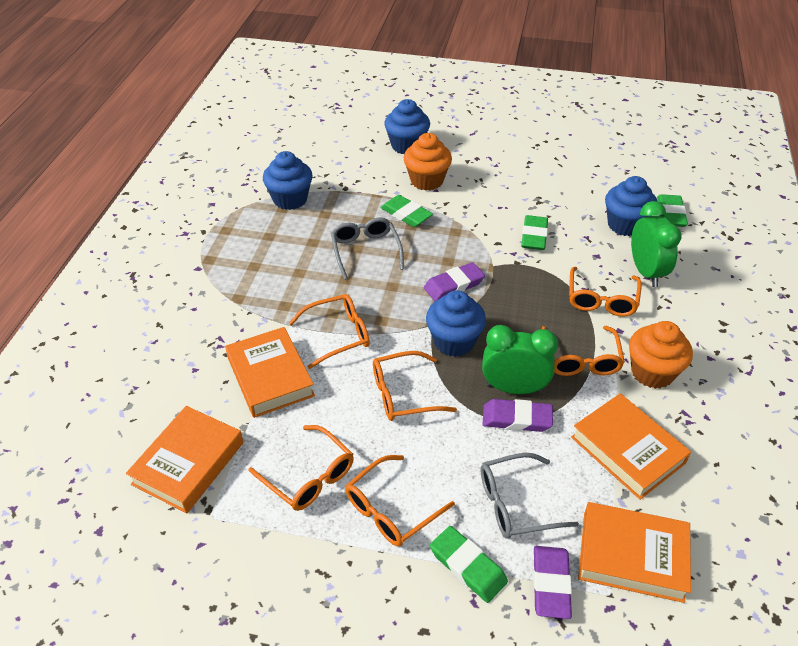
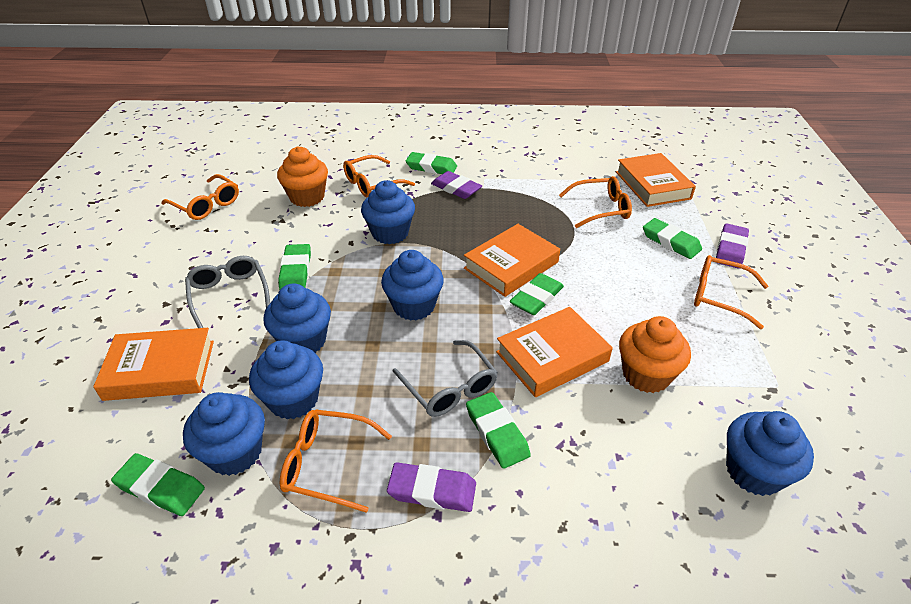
blue cupcake: [263,151,313,210] [384,99,430,154] [426,290,486,357] [605,176,658,236] = 4 -> [183,392,265,476] [249,340,323,419] [263,283,331,353] [361,180,415,244] [381,250,444,320] [726,411,814,496] = 6
green clock: [482,325,558,394] [631,201,682,287] = 2 -> none = 0
green eraser: [381,195,433,227] [430,526,508,603] [521,215,548,250] [657,194,688,227] = 4 -> [111,453,205,516] [278,244,311,290] [405,152,457,174] [466,392,531,469] [509,273,564,315] [643,218,702,259] = 6
orange glasses: [249,425,354,511] [289,294,370,369] [346,455,455,547] [373,351,457,421] [542,326,625,376] [569,267,642,317] = 6 -> [161,174,239,220] [280,409,392,513] [343,155,415,197] [559,176,632,228] [694,255,768,329] = 5

